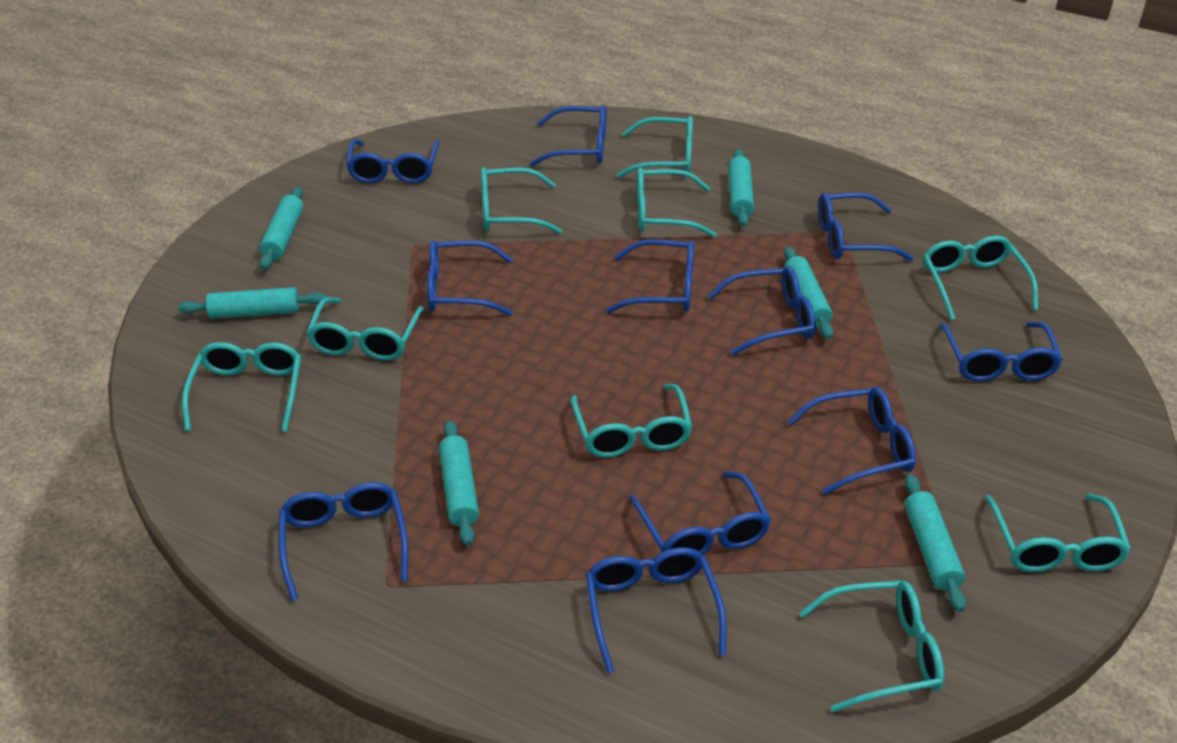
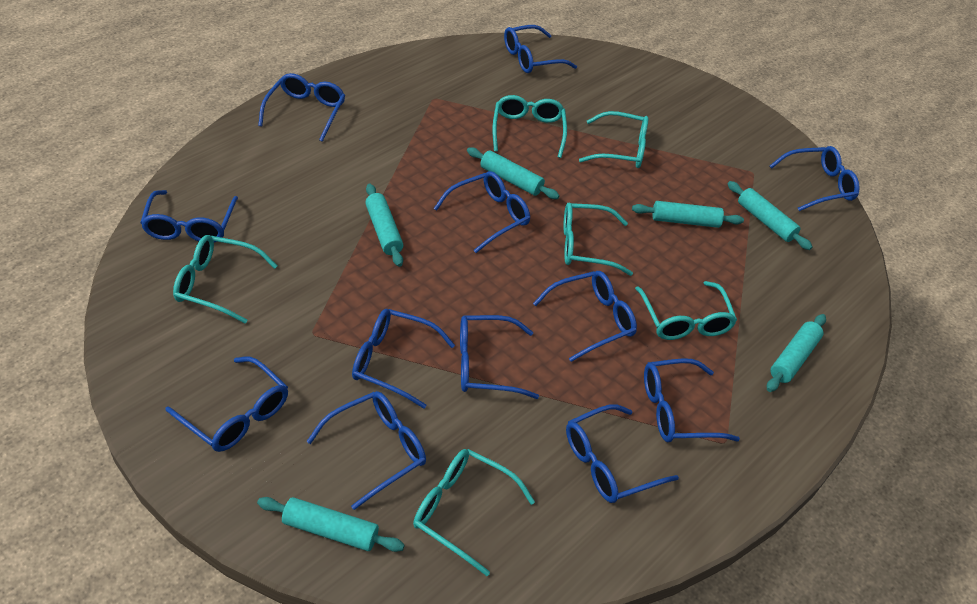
blue glasses: [279,482,408,601] [346,139,440,183] [427,240,513,316] [530,105,606,167] [586,547,727,673] [606,239,694,313] [629,471,771,555] [707,266,816,356] [787,387,916,495] [818,192,914,261] [939,322,1063,382] = 11 -> [140,190,238,242] [165,356,288,452] [258,73,345,142] [307,391,426,510] [352,309,455,408] [434,171,530,253] [460,315,539,399] [504,25,577,73] [533,271,637,362] [566,404,679,503] [644,358,740,442] [770,146,860,211] = 12
turquoise glasses: [182,342,301,432] [306,297,425,360] [481,167,562,234] [571,384,693,458] [617,116,693,178] [637,168,717,238] [799,580,944,712] [923,236,1038,320] [985,494,1131,572] = 9 -> [173,235,277,324] [413,449,535,576] [493,95,567,158] [563,203,633,276] [579,111,648,168] [635,281,737,340] = 6

